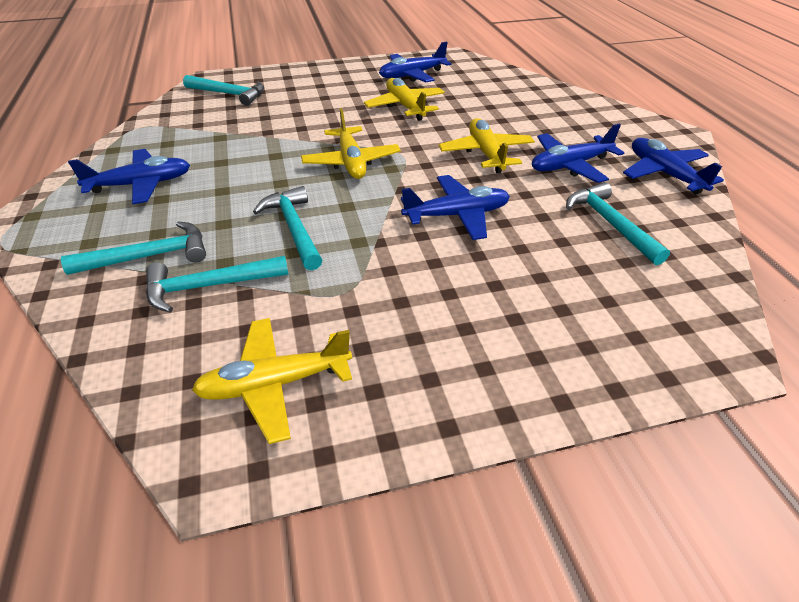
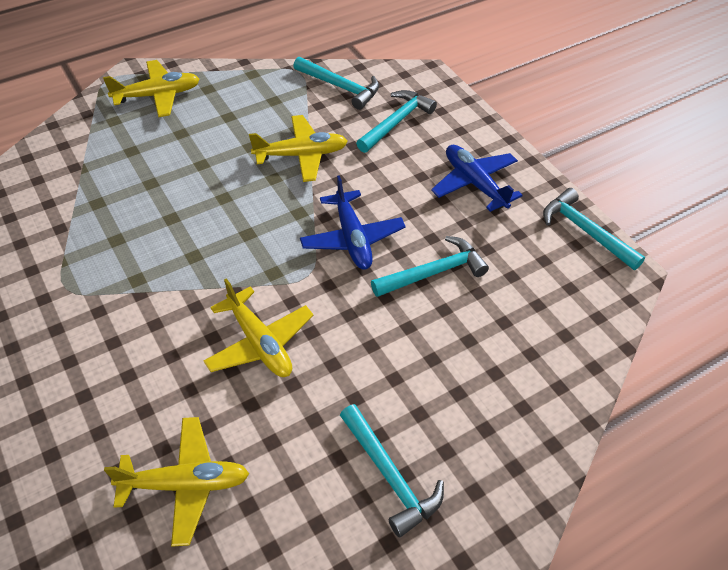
blue plane: [68,149,190,204] [379,41,451,82] [401,175,510,240] [532,124,624,183] [623,138,724,194] = 5 -> [300,175,406,270] [431,145,523,212] = 2

